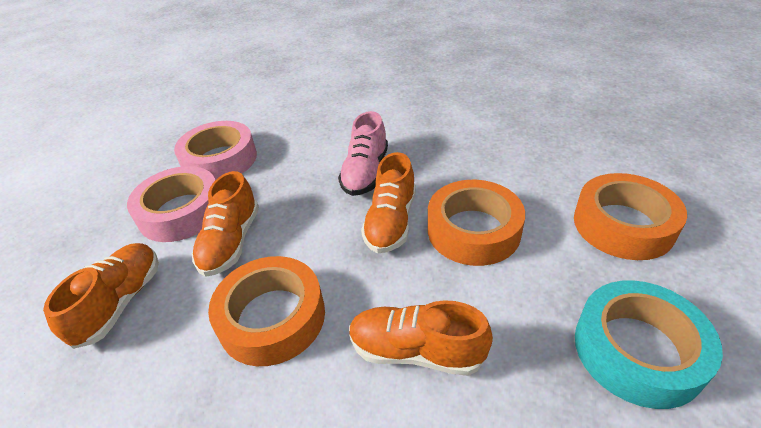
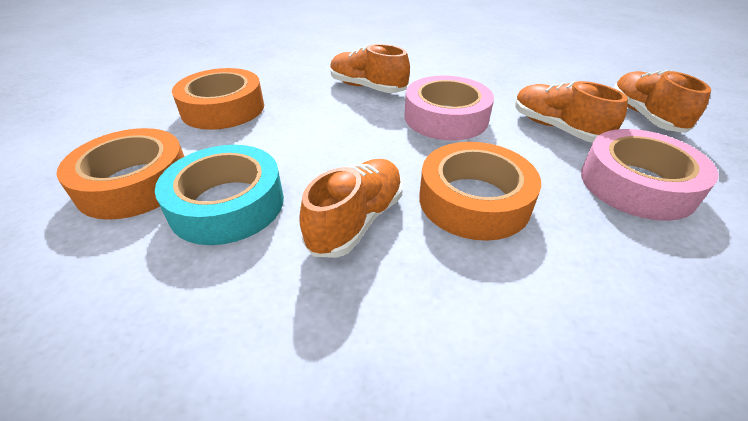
pink shoe: [338,111,388,196] = 1 -> none = 0

